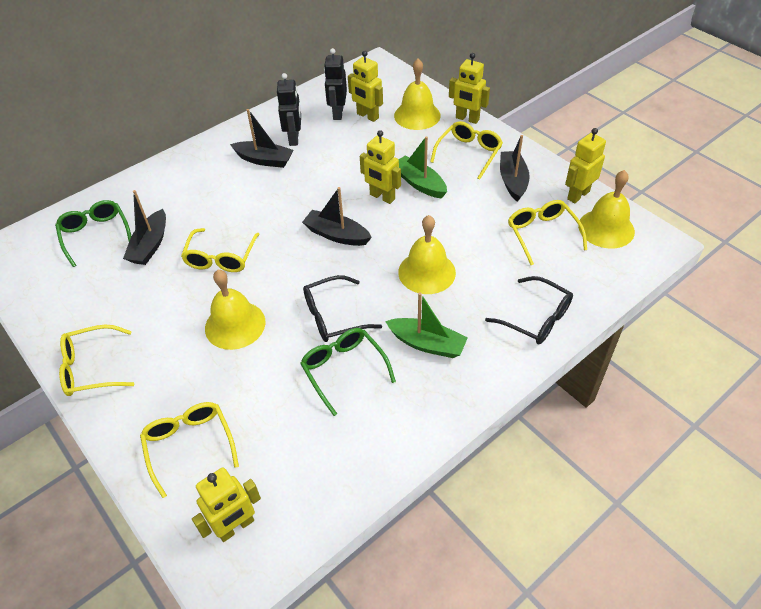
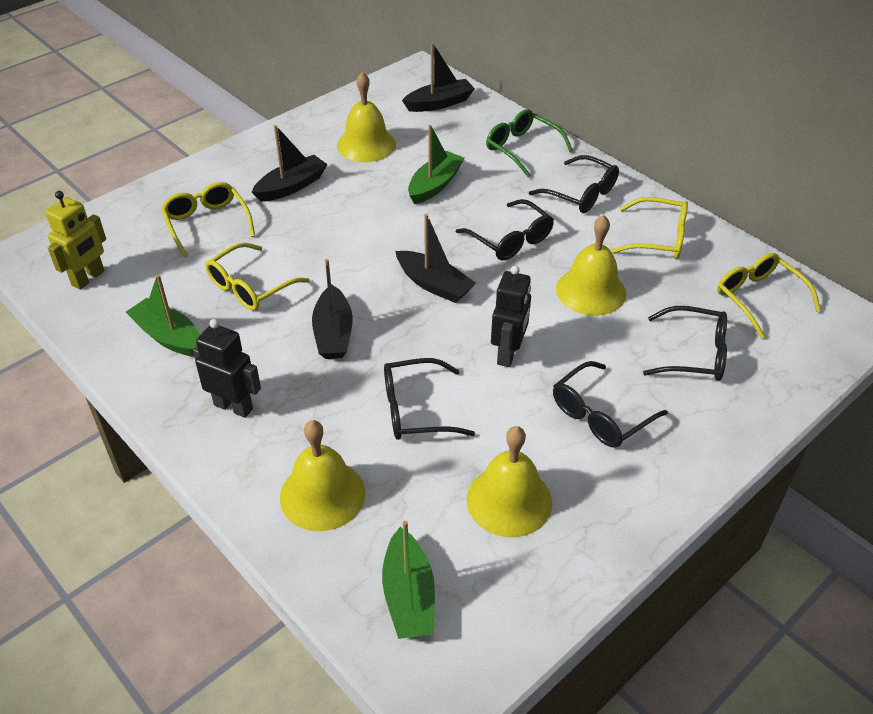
black glasses: [303,275,382,342] [485,276,573,345] = 2 -> [384,358,475,440] [456,199,554,260] [529,155,619,213] [553,361,668,448] [643,306,727,381] = 5
green boat: [385,292,468,358] [399,136,447,198] = 2 -> [126,275,200,357] [382,521,435,639] [408,125,464,204] = 3
green glasses: [55,200,132,267] [300,328,396,416] = 2 -> [486,109,573,178] = 1
yellow glasses: [59,324,134,396] [140,402,239,498] [181,228,260,272] [430,121,503,180] [508,200,587,265] = 5 -> [161,182,255,258] [205,242,310,311] [611,197,688,258] [717,253,821,339] = 4
yellow robot: [192,467,261,542] [348,51,383,122] [360,130,401,204] [449,53,490,124] [565,128,606,203] = 5 -> [45,191,106,290] = 1

